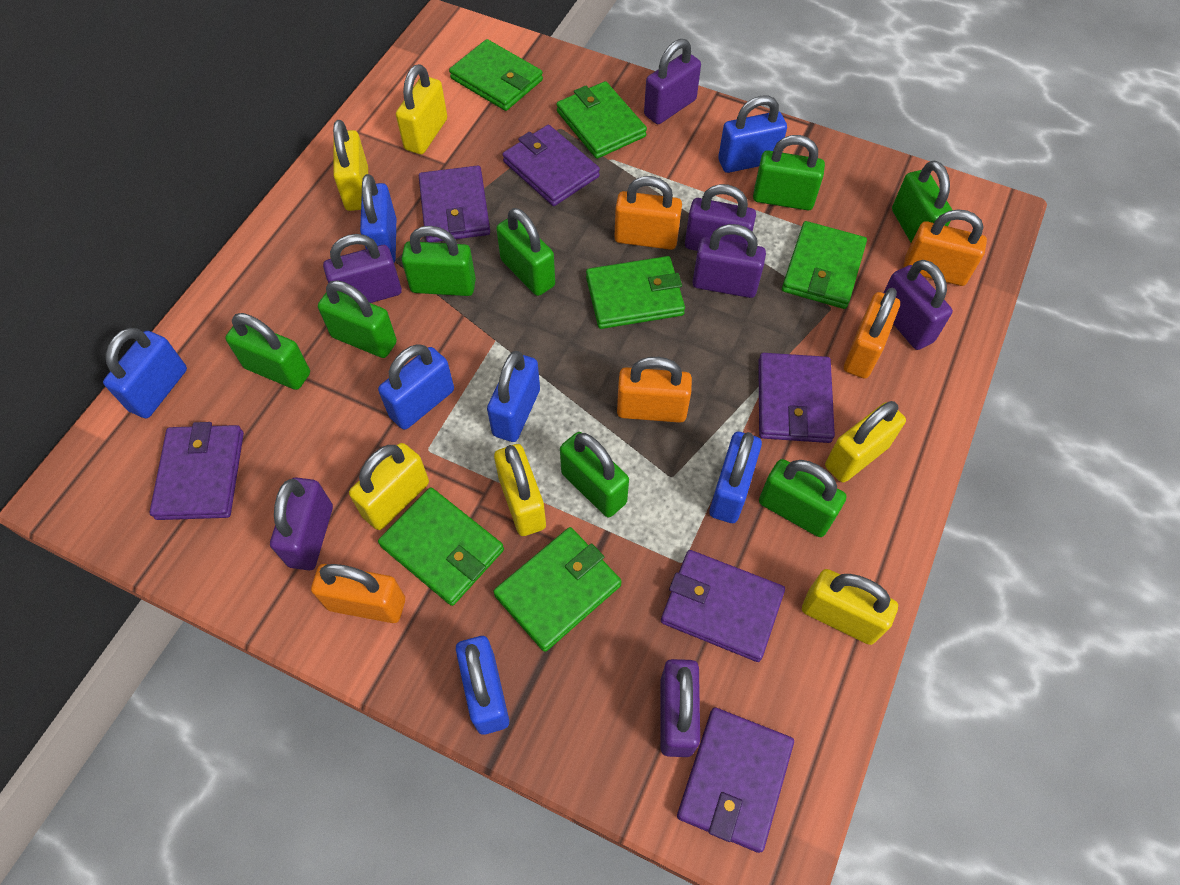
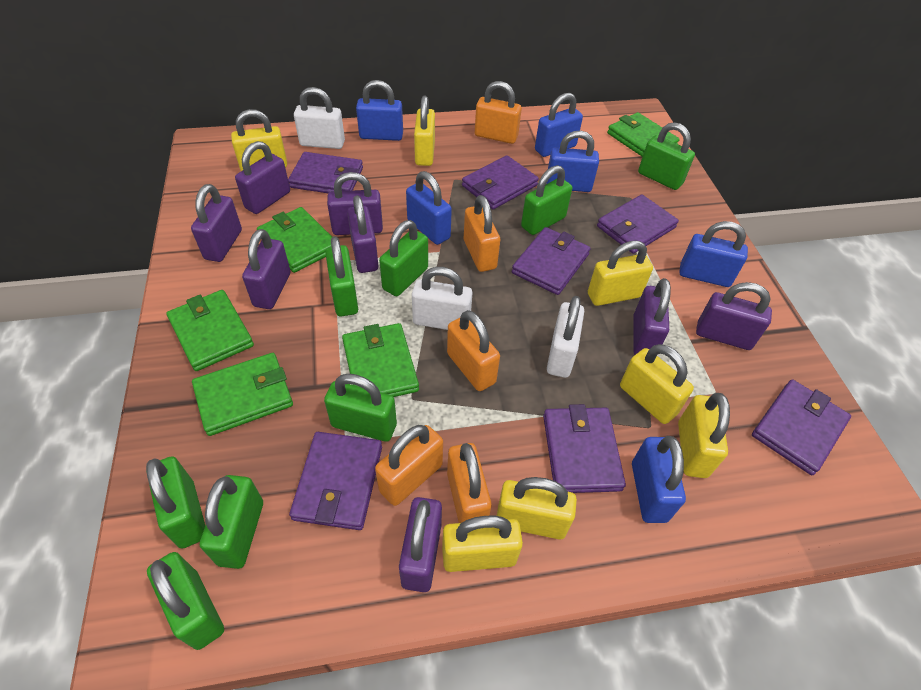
blue padlock: [103,328,187,418] [360,174,396,263] [378,344,454,430] [456,636,509,735] [487,351,540,442] [709,432,762,523] [718,96,787,173] = 7 -> [356,80,403,141] [406,171,452,245] [535,93,583,157] [546,130,599,192] [632,436,686,523] [679,221,748,287] = 6
green wallet: [378,487,504,606] [449,39,543,111] [493,527,622,652] [556,81,647,159] [586,256,685,329] [782,221,867,309] = 6 -> [166,290,254,371] [192,353,293,436] [257,207,332,273] [342,323,419,397] [607,112,680,157] = 5
purple padlock: [270,477,333,570] [323,234,402,303] [644,39,701,124] [660,659,700,757] [685,184,756,251] [692,224,766,298] [883,260,953,350] = 7 -> [191,184,242,262] [235,141,290,214] [242,229,291,309] [327,172,383,235] [347,195,378,273] [399,497,442,592] [633,278,671,355] [696,282,772,350] = 8
purple wallet: [150,422,244,520] [419,166,490,242] [502,125,600,206] [661,550,785,662] [677,707,794,853] [758,353,835,443] = 6 -> [288,152,363,193] [289,432,382,530] [462,155,539,209] [512,227,591,295] [543,404,626,493] [597,195,679,254] [752,379,851,475] = 7
white padlock: none = 0 -> [294,87,345,149] [412,267,472,330] [547,296,584,378] = 3
yellow padlock: [333,120,368,211] [349,443,429,530] [396,64,447,155] [494,444,546,536] [802,569,898,645] [825,401,906,483] = 6 -> [231,109,287,171] [414,96,435,166] [442,516,523,572] [497,477,577,539] [588,241,653,306] [620,344,694,424] [678,393,730,478] = 7

